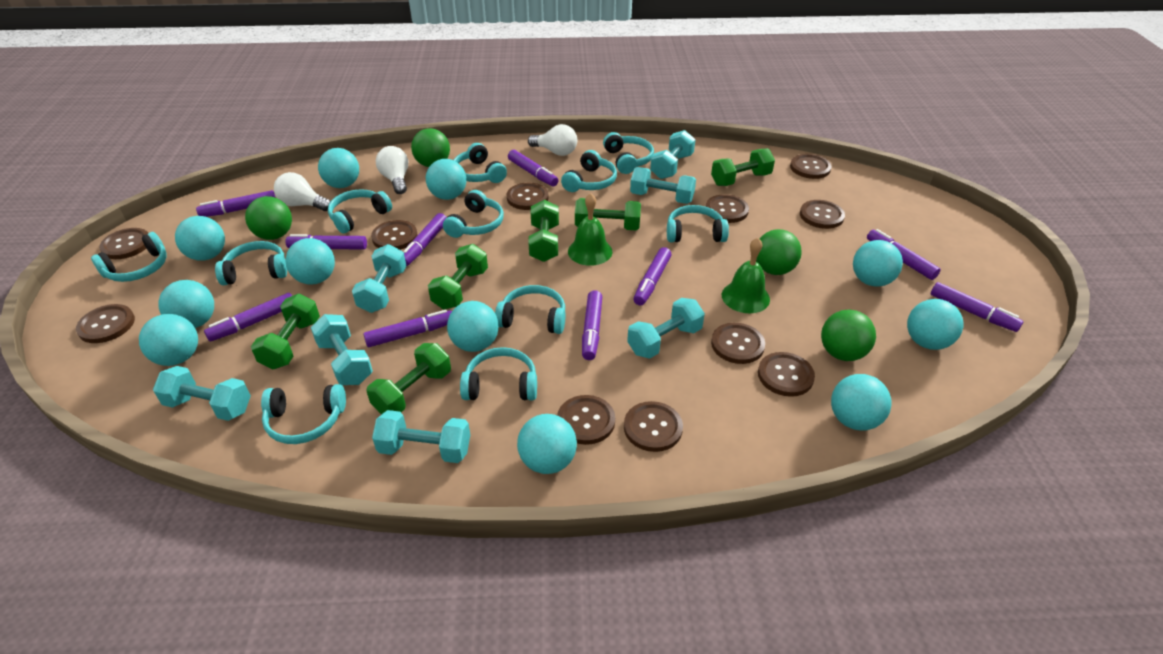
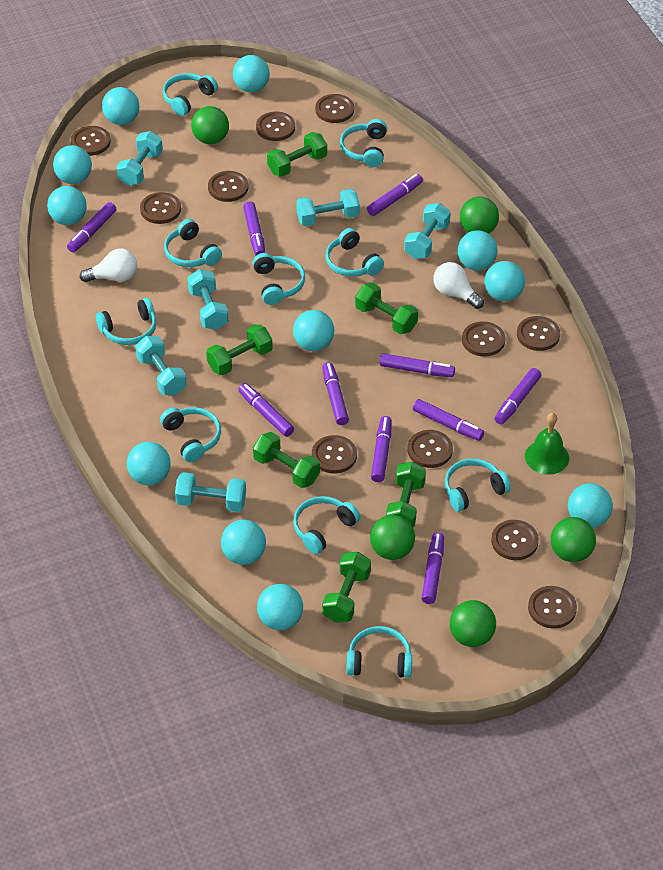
green ball: [245,196,292,240] [411,128,450,167] [756,229,802,275] [821,310,876,361] = 4 -> [191,106,229,144] [370,515,415,560] [450,600,496,647] [460,197,499,234] [551,517,596,562] = 5
green bell: [568,193,612,266] [722,238,770,313] = 2 -> [525,413,569,475] = 1
turquoise dumbbell: [153,366,251,421] [311,314,373,385] [352,244,406,313] [372,410,470,463] [627,298,705,359] [630,167,696,204] [650,130,696,179] = 7 -> [116,131,163,186] [135,336,187,395] [175,472,246,512] [187,269,229,330] [296,189,360,226] [404,203,451,259] = 6
turquoise headphones: [91,232,167,282] [215,241,287,285] [261,384,346,444] [328,189,392,233] [443,190,504,238] [454,143,507,183] [460,347,537,400] [495,285,566,334] [561,150,617,192] [603,132,654,174] [667,205,729,242] = 11 -> [96,298,156,345] [160,407,221,462] [163,73,218,116] [164,219,222,267] [253,253,305,305] [293,496,360,554] [325,228,384,277] [340,119,387,167] [346,626,412,678] [445,458,511,512] = 10
white light bulb: [274,172,331,211] [376,146,408,194] [528,124,577,156] = 3 -> [80,248,137,282] [433,262,484,309] = 2

